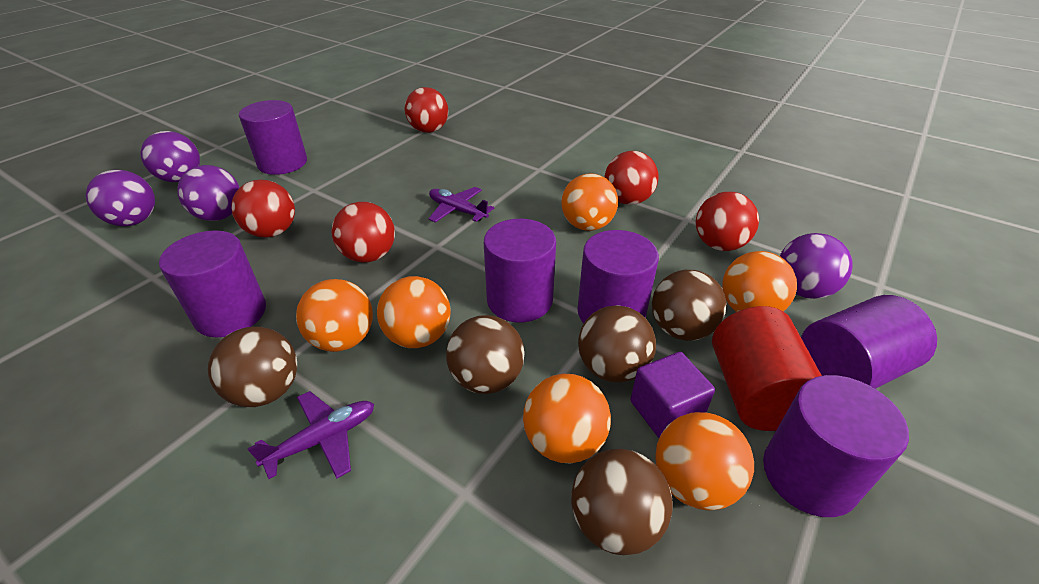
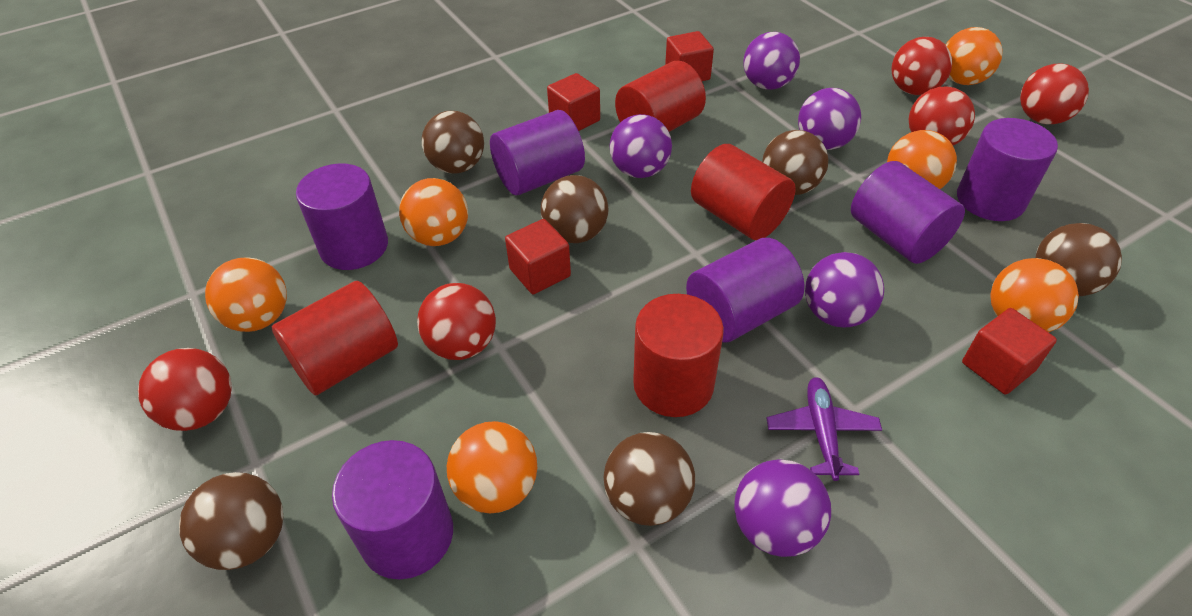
brown ball: [208,327,297,407] [446,315,525,394] [571,449,673,555] [578,305,656,382] [652,270,726,341] = 5 -> [179,472,283,570] [422,111,484,174] [541,175,608,243] [604,432,695,526] [762,130,828,195] [1035,223,1122,296] = 6
purple ball: [86,170,155,226] [140,131,200,182] [178,165,240,221] [780,233,853,299] = 4 -> [610,114,672,178] [734,459,831,557] [743,32,800,90] [798,88,861,150] [805,252,884,327] = 5
purple cube: [630,352,715,438] = 1 -> none = 0
purple plane: [247,391,374,479] [429,187,494,223] = 2 -> [767,377,882,481] = 1
red cube: none = 0 -> [505,219,571,294] [547,73,600,131] [665,31,714,81] [962,308,1057,394] = 4
red cylinder: [712,306,822,431] = 1 -> [272,281,398,395] [615,61,706,132] [633,294,724,417] [691,144,796,240] = 4

